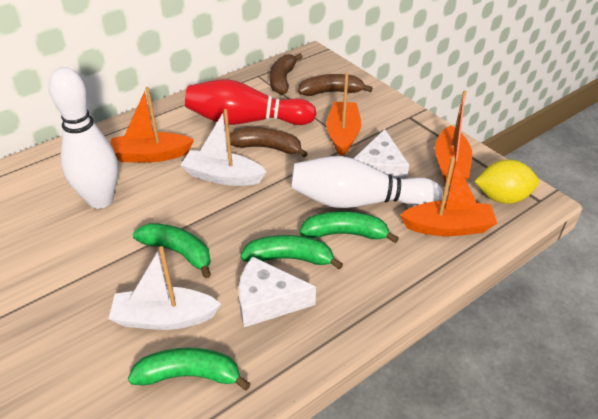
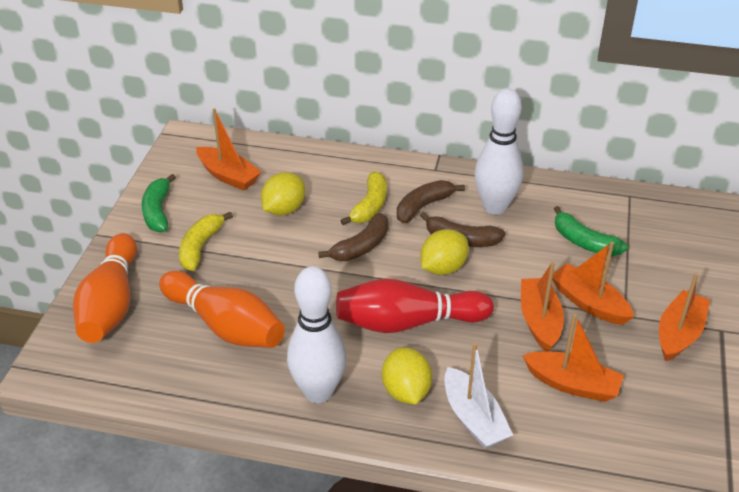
green banana: [128,348,251,391] [133,223,211,278] [240,235,343,270] [300,211,399,243] = 4 -> [142,174,176,232] [554,206,628,256] = 2
orange boat: [110,87,194,163] [326,73,361,156] [400,157,497,236] [435,90,472,183] = 4 -> [196,108,261,190] [521,262,564,351] [522,314,624,402] [552,242,634,325] [659,273,710,361] = 5
orange bowling pin: none = 0 -> [73,233,137,343] [159,271,285,348] = 2
white boat: [109,246,221,330] [181,109,267,186] = 2 -> [444,343,513,449] = 1
white cheese: [239,256,316,327] [353,129,409,179] = 2 -> none = 0
yellow banana: none = 0 -> [179,212,233,271] [340,171,387,225] = 2
yellow lemon: [474,159,539,204] = 1 -> [261,172,305,216] [382,347,432,405] [421,229,469,275] = 3

